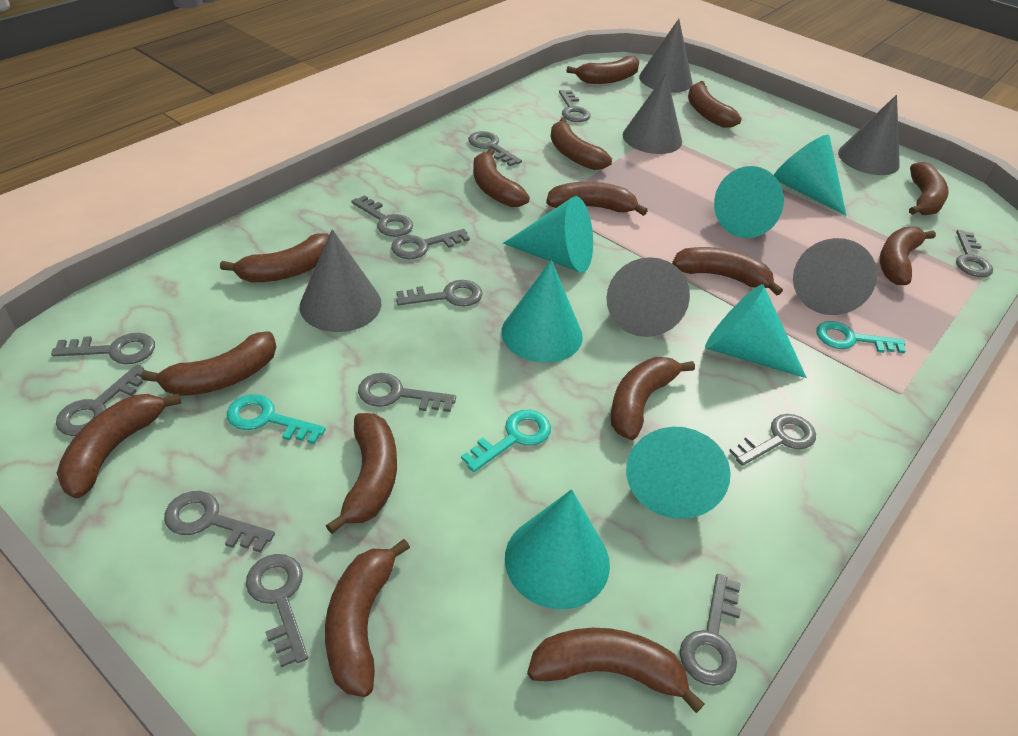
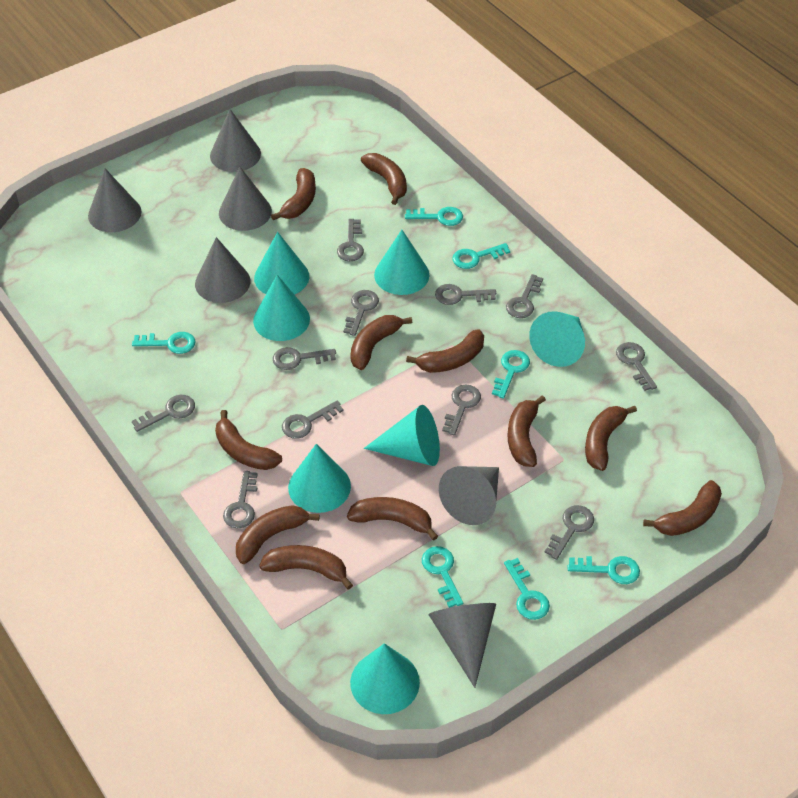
brown banana: [57,394,181,498] [141,331,276,396] [220,233,329,282] [325,539,410,697] [326,413,397,534] [473,148,530,207] [527,628,704,713] [546,182,648,216] [551,118,612,170] [566,56,639,84] [611,357,695,440] [672,247,783,295] [688,81,742,128] [880,226,936,285] [909,162,949,215] = 15 -> [215,410,282,470] [236,505,320,564] [259,545,353,590] [271,168,316,220] [347,497,438,540] [350,315,412,370] [361,153,407,205] [406,329,484,373] [508,395,546,467] [585,406,637,471] [643,480,722,536] = 11
grey key: [51,333,155,364] [56,365,146,436] [164,491,275,553] [246,554,308,667] [351,195,413,237] [358,373,456,412] [391,229,470,259] [396,280,482,307] [468,131,522,166] [559,90,591,122] [680,574,741,686] [729,414,816,466] [956,230,993,277] = 13 -> [132,395,195,432] [223,471,258,528] [273,347,336,370] [282,401,344,439] [337,219,364,261] [343,290,379,336] [435,284,496,305] [442,384,481,435] [506,274,543,318] [545,505,594,560] [616,342,657,391] = 11
turquoise key: [227,394,326,444] [461,410,551,472] [816,321,906,353] = 3 -> [132,332,196,354] [405,207,463,226] [422,546,463,608] [452,243,510,269] [492,350,530,399] [504,558,550,620] [568,556,640,584] = 7

